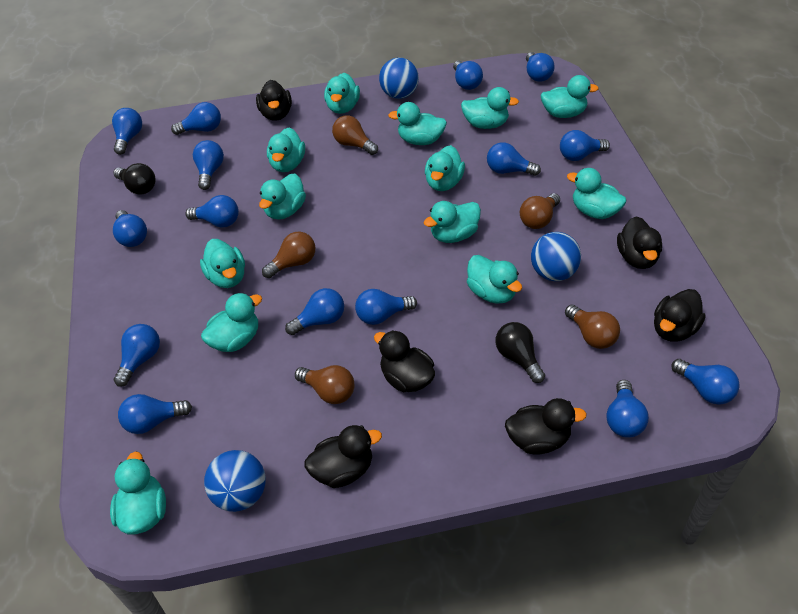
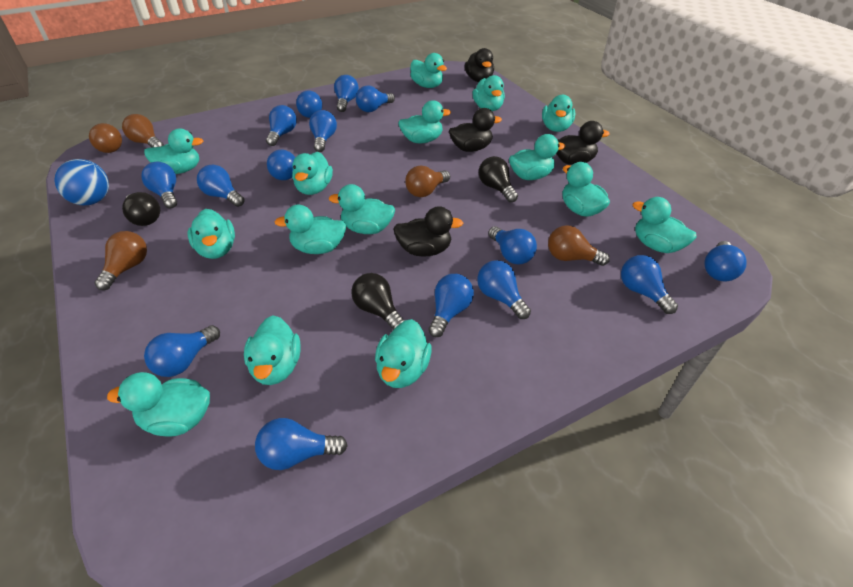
black duck: [256,80,292,121] [305,425,382,488] [374,330,435,392] [505,398,587,455] [617,216,662,269] [654,289,706,342] = 6 -> [393,206,463,257] [449,108,502,152] [465,48,494,82] [556,121,610,165] = 4
black light bulb: [113,163,155,195] [495,322,545,383] = 2 -> [122,192,160,226] [352,273,405,330] [479,156,518,202] = 3
blue ball: [204,450,266,512] [379,58,419,99] [531,232,581,281] = 3 -> [54,159,109,205] = 1
turquoise duck: [110,451,166,535] [200,239,245,288] [201,293,262,352] [259,174,306,220] [267,128,305,172] [324,73,360,114] [388,102,447,145] [423,201,481,243] [425,145,465,191] [461,87,519,129] [467,255,522,304] [541,75,599,118] [567,168,626,219] = 13 -> [107,372,210,437] [144,129,203,174] [188,209,235,259] [244,315,300,385] [275,205,347,254] [292,152,333,195] [329,184,395,234] [375,319,432,388] [398,100,451,143] [410,53,447,88] [473,75,505,111] [509,134,565,180] [542,95,575,132] [562,162,610,217] [633,197,697,253] = 15

